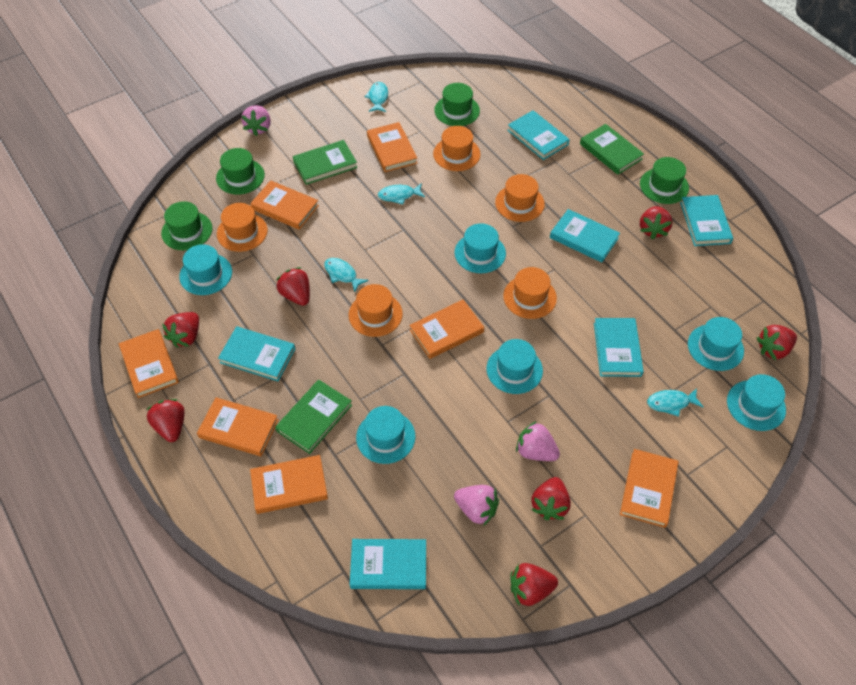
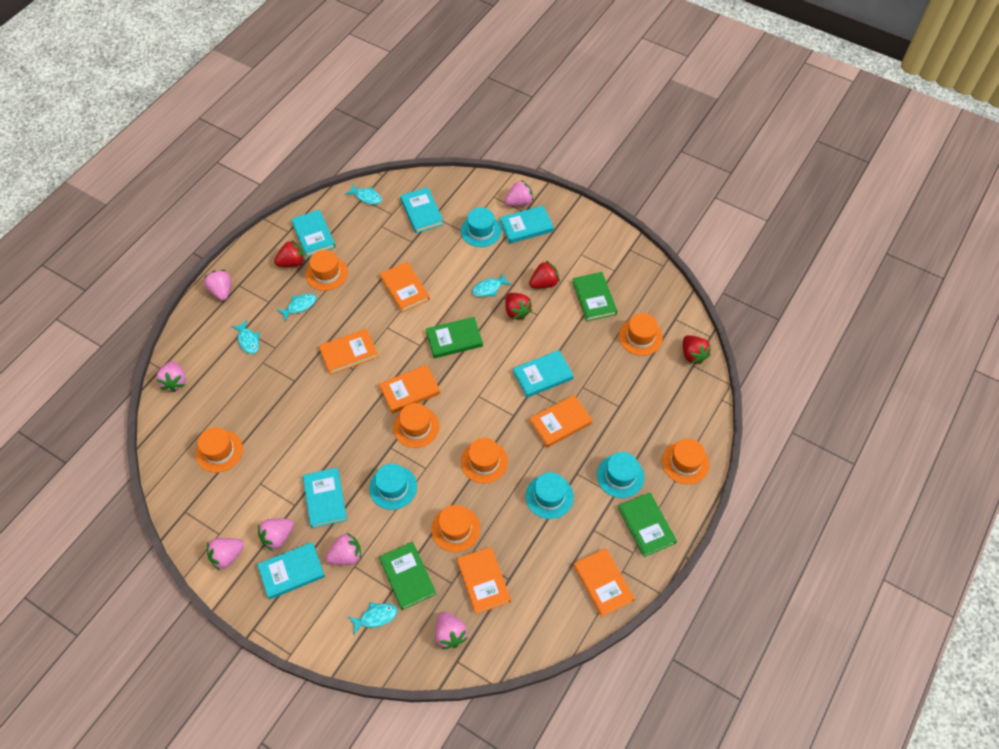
green book: [275,380,352,454] [293,140,357,185] [580,124,644,175] = 3 -> [379,542,436,610] [426,317,483,358] [572,272,617,321] [618,493,677,557] = 4
green hat: [161,201,213,250] [216,148,265,195] [434,83,480,126] [640,157,689,204] = 4 -> none = 0
orange book: [119,329,179,398] [197,397,279,456] [250,180,319,230] [250,455,328,514] [367,122,418,172] [409,299,484,359] [620,449,679,528] = 7 -> [319,329,378,375] [379,365,440,414] [380,262,430,313] [457,547,511,614] [529,395,592,448] [573,548,635,617] = 6
orange hat: [217,203,268,252] [349,284,403,337] [433,126,481,171] [495,174,545,222] [503,267,557,319] = 5 -> [196,427,243,473] [306,250,348,291] [393,403,440,448] [431,505,481,552] [461,438,508,483] [619,313,663,356] [662,439,709,484] = 7
pink strawberry: [241,105,271,136] [454,485,499,525] [516,421,560,461] = 3 -> [156,361,186,392] [203,270,231,301] [207,538,244,570] [258,518,294,551] [325,533,362,565] [435,611,467,649] [504,180,534,206] = 7
red strawberry: [146,399,185,442] [162,312,199,348] [276,267,310,306] [510,563,558,606] [531,477,571,520] [640,206,672,239] [757,325,797,360] = 7 -> [274,240,305,267] [505,293,532,320] [529,261,560,288] [683,335,711,364] = 4
turquoise fish: [324,258,369,292] [364,82,388,112] [378,183,425,204] [647,388,703,417] = 4 -> [231,320,260,354] [277,293,316,321] [345,184,382,205] [349,602,397,635] [472,273,512,297] = 5
turquoise hat: [179,244,232,295] [356,406,415,464] [454,223,506,273] [487,339,543,394] [688,317,744,371] [727,374,786,431] = 6 -> [369,463,417,510] [461,207,502,247] [526,472,574,519] [597,452,644,498] = 4

